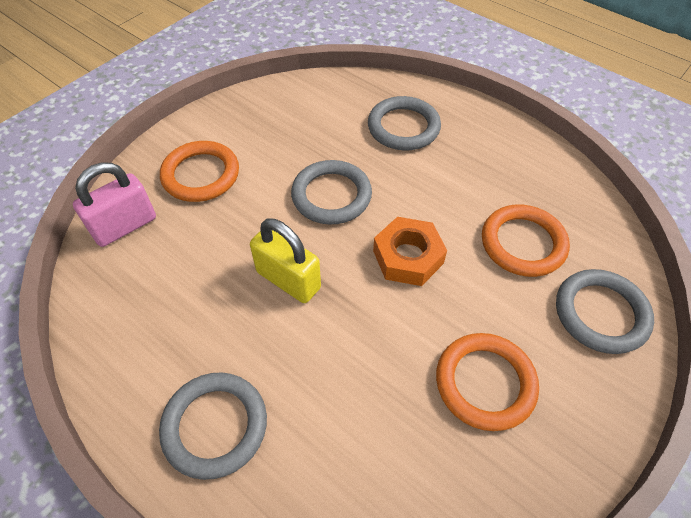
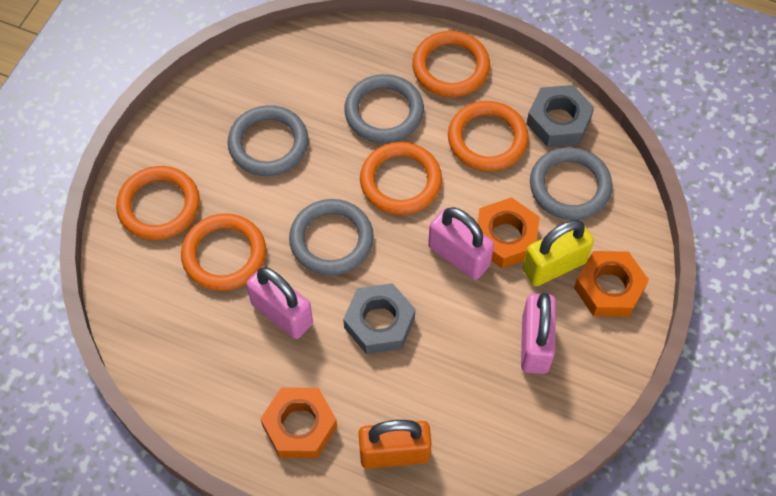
grey nut: none = 0 -> [343,283,415,354] [527,85,594,147] = 2
orange nut: [373,217,447,286] = 1 -> [260,387,337,458] [478,197,540,268] [574,251,649,317] = 3
orange padlock: none = 0 -> [359,420,432,469] = 1
orange ring: [160,141,239,202] [436,333,539,431] [482,204,570,277] = 3 -> [116,166,200,240] [181,213,266,291] [360,142,442,215] [412,31,490,97] [448,101,529,171] = 5
pink padlock: [73,163,156,247] = 1 -> [246,266,313,339] [428,207,494,280] [521,293,556,374] = 3

